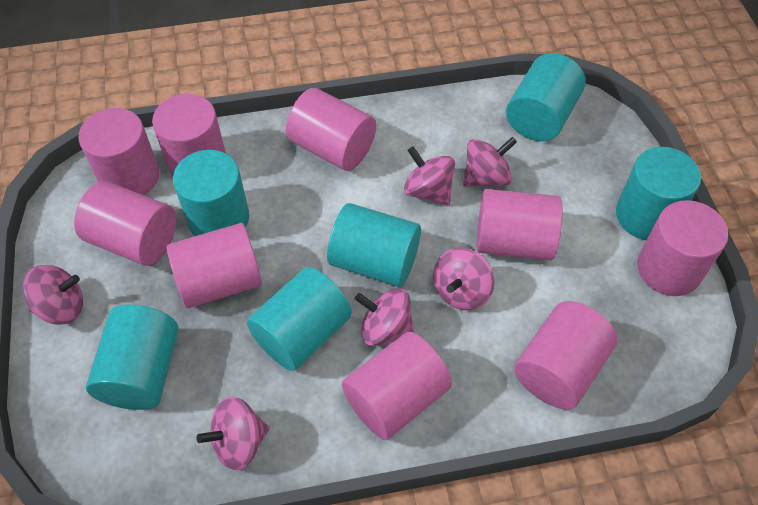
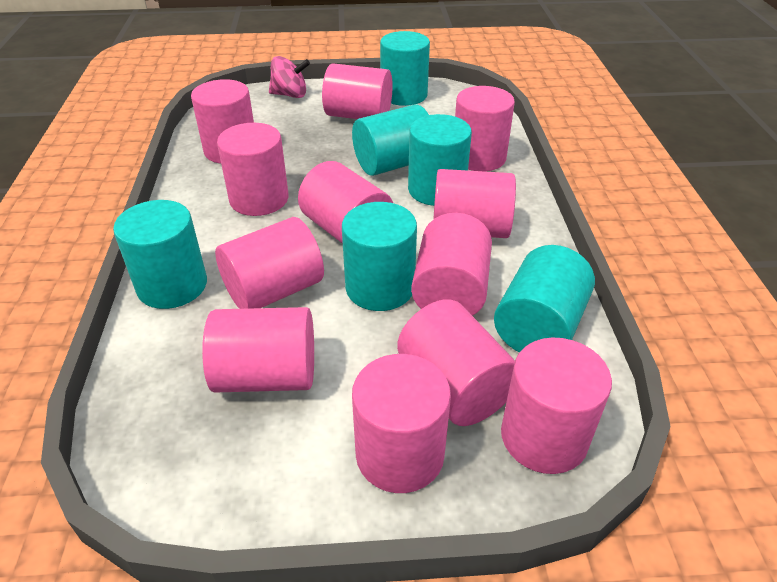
pink cylinder: [74,181,176,266] [79,108,159,195] [152,94,226,177] [167,223,262,308] [286,88,376,171] [342,331,452,440] [477,189,563,260] [514,301,618,410] [637,200,728,296] = 9 -> [191,79,254,164] [202,307,314,393] [215,217,324,309] [217,123,289,216] [298,161,393,244] [322,63,393,119] [352,354,451,493] [397,299,515,426] [411,213,492,316] [433,169,516,238] [455,86,515,171] [501,338,612,474] = 12
pink spinning top: [23,265,83,325] [196,397,270,470] [355,288,414,346] [404,146,455,205] [433,247,495,310] [463,137,517,187] = 6 -> [269,56,310,98] = 1

